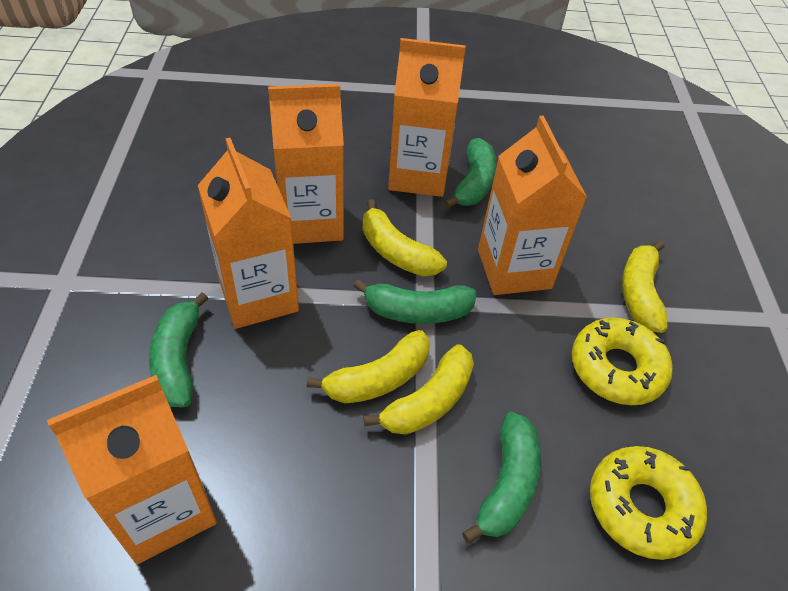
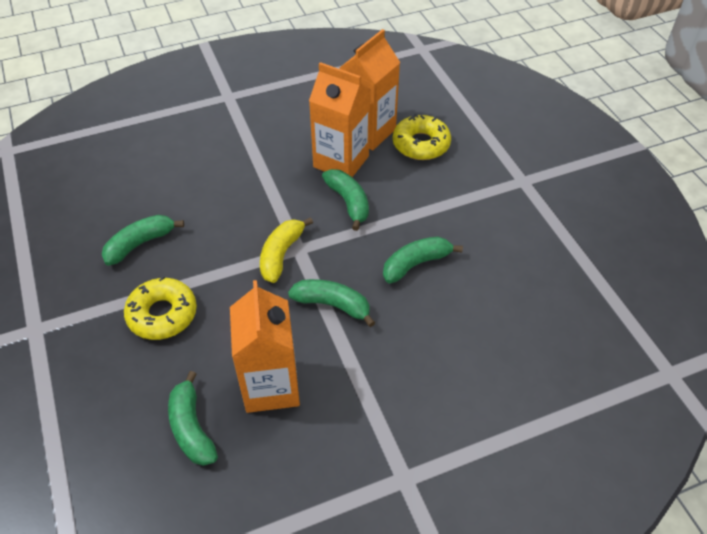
green banana: [149,292,209,407] [353,279,477,324] [444,138,496,208] [462,412,541,544] = 4 -> [102,215,184,265] [168,371,218,466] [288,279,375,327] [322,169,369,231] [383,237,463,283] = 5
orange carton: [47,375,217,564] [198,138,299,329] [268,84,344,244] [388,38,466,197] [478,116,587,295] = 5 -> [230,280,300,413] [309,62,371,177] [340,29,400,150] = 3
yellow banana: [307,330,430,403] [363,199,447,276] [364,344,474,435] [622,241,668,333] = 4 -> [260,217,313,283] = 1

